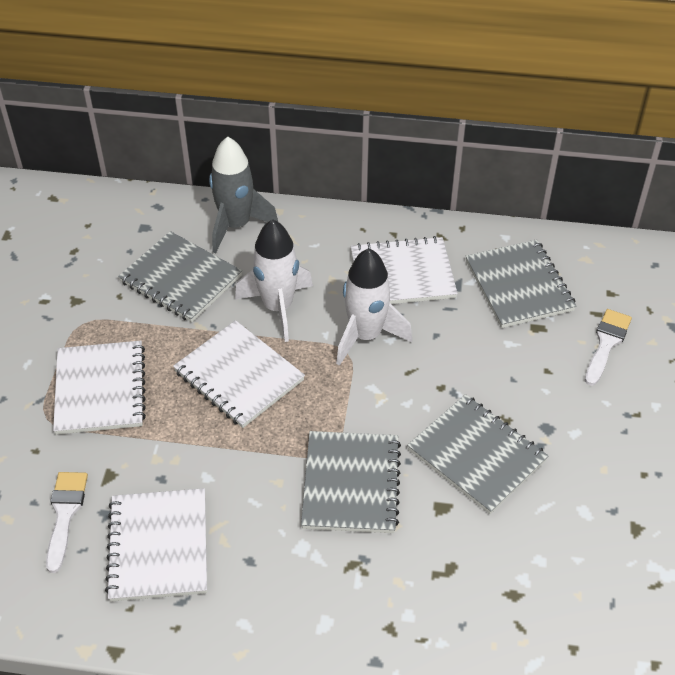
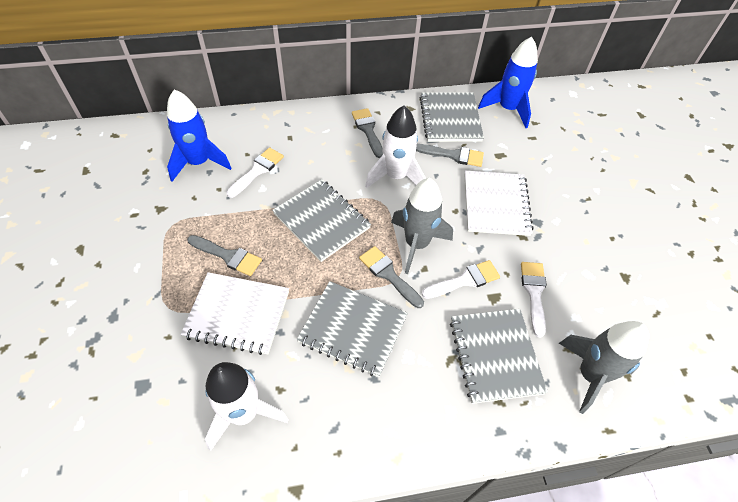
blue rocket: none = 0 -> [167,89,231,181] [478,37,538,128] = 2
grey brush: none = 0 -> [187,235,262,276] [352,108,383,158] [359,246,424,308] [416,144,484,167] = 4
grey rocket: [209,136,278,254] = 1 -> [391,178,453,274] [559,321,649,414] = 2
white brush: [46,472,88,573] [585,309,632,386] = 2 -> [226,147,284,198] [422,260,500,299] [521,262,547,337] = 3
white notebook: [53,341,146,435] [105,488,207,602] [173,320,305,428] [351,236,458,304] = 4 -> [180,272,289,355] [465,171,534,236] = 2

